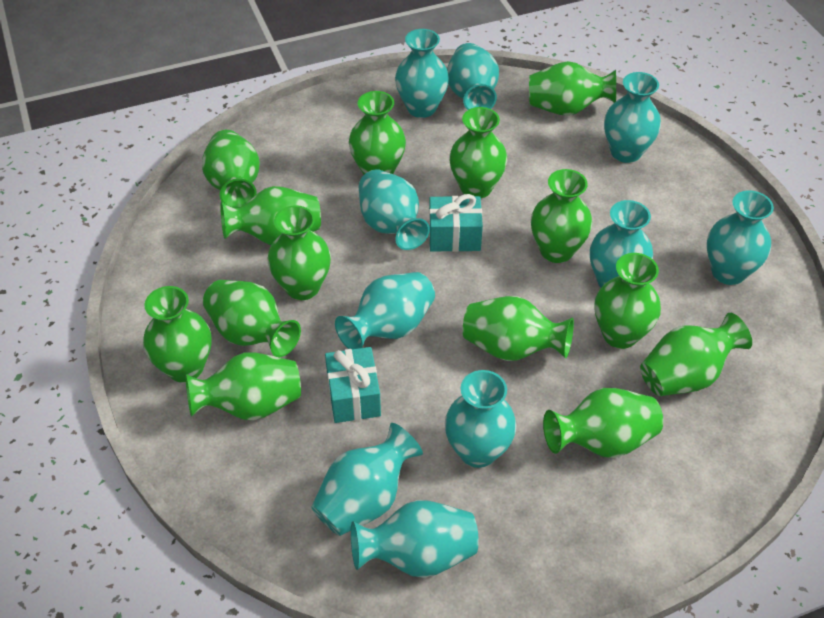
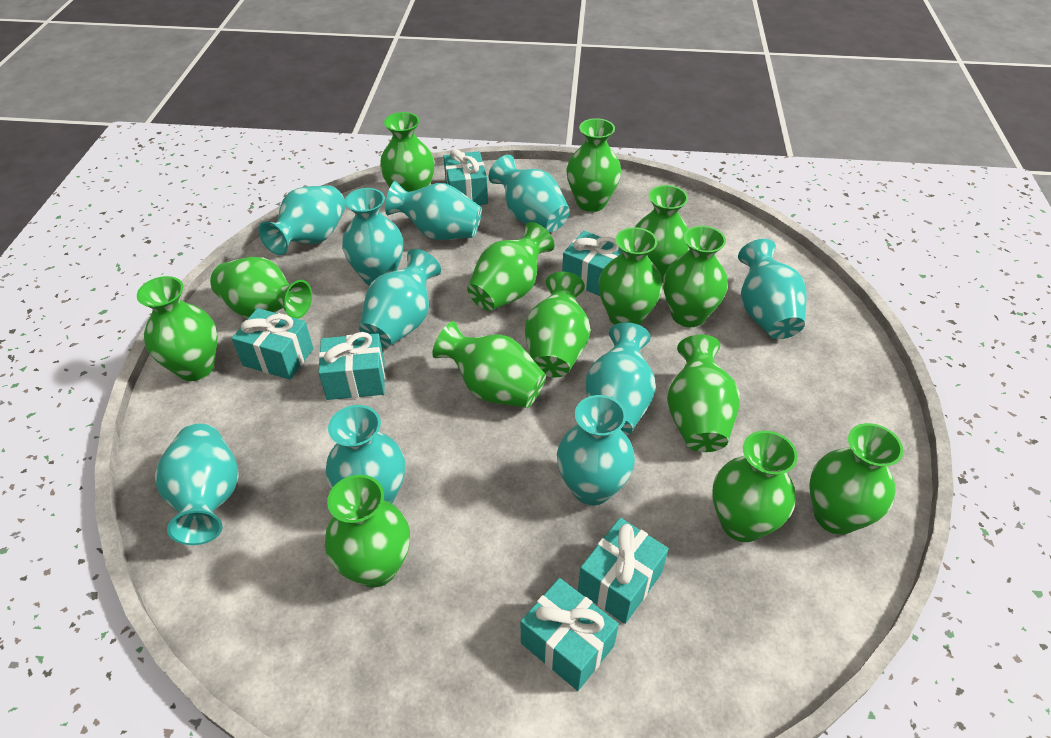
turquoise gift: [325,347,381,423] [429,194,483,252] = 2 -> [232,308,314,380] [319,332,385,400] [443,149,488,205] [521,578,619,691] [562,231,622,296] [578,518,669,624] = 6

